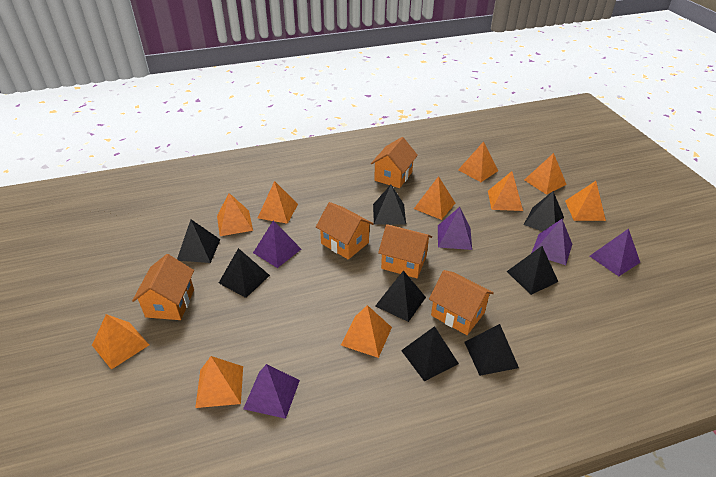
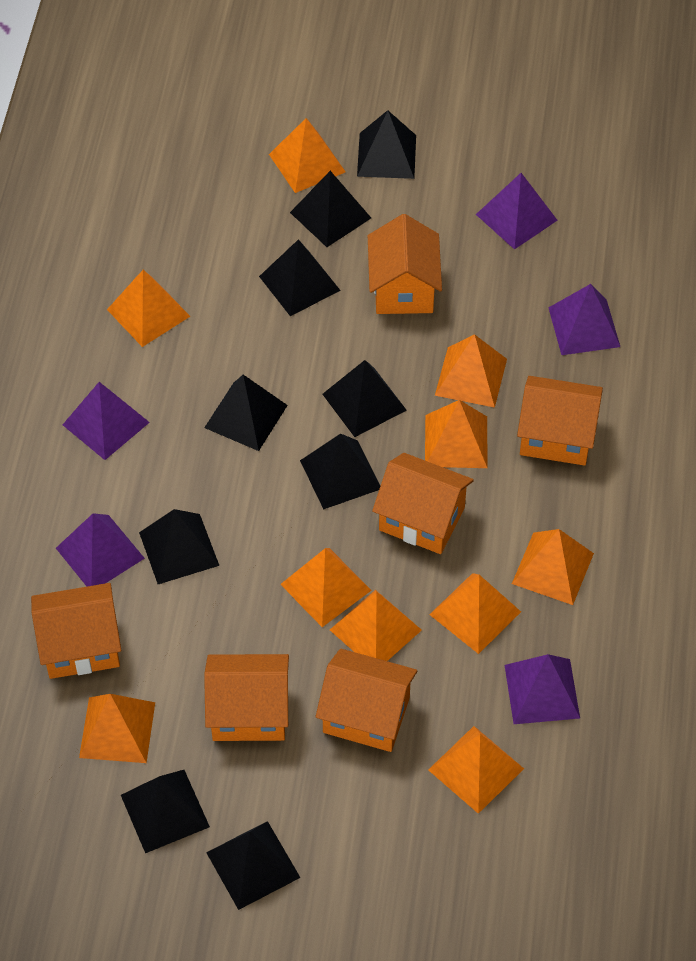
black pyramid: [177,219,220,263] [219,248,270,298] [373,185,406,225] [375,271,426,322] [401,326,459,381] [464,324,519,376] [506,246,558,295] [524,191,564,231] = 8 -> [121,770,210,853] [139,509,219,584] [204,375,288,451] [206,821,300,910] [259,239,341,316] [290,171,371,247] [300,433,380,510] [323,360,407,437] [357,110,416,179] = 9
orange house: [132,254,194,320] [316,202,374,260] [371,137,418,188] [378,224,432,278] [429,270,494,335] = 5 -> [31,583,121,679] [204,654,289,741] [316,649,417,752] [368,214,442,314] [372,453,474,554] [517,376,603,466] = 6

